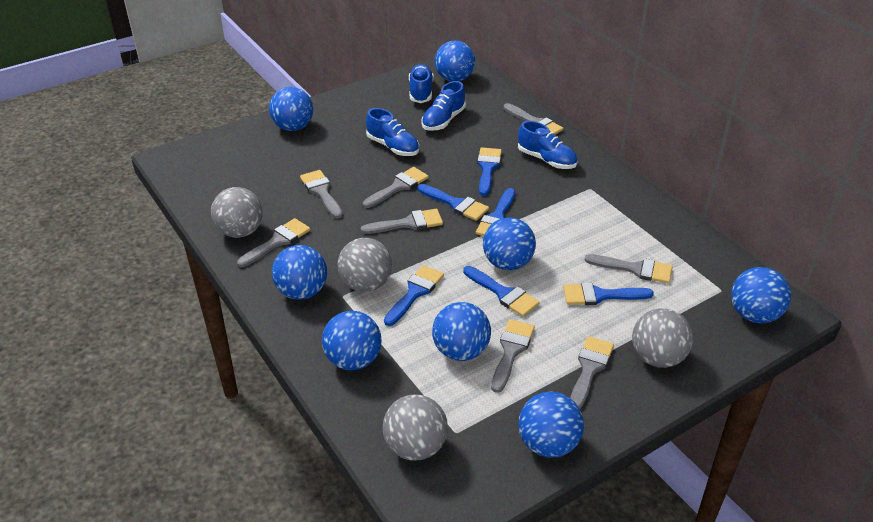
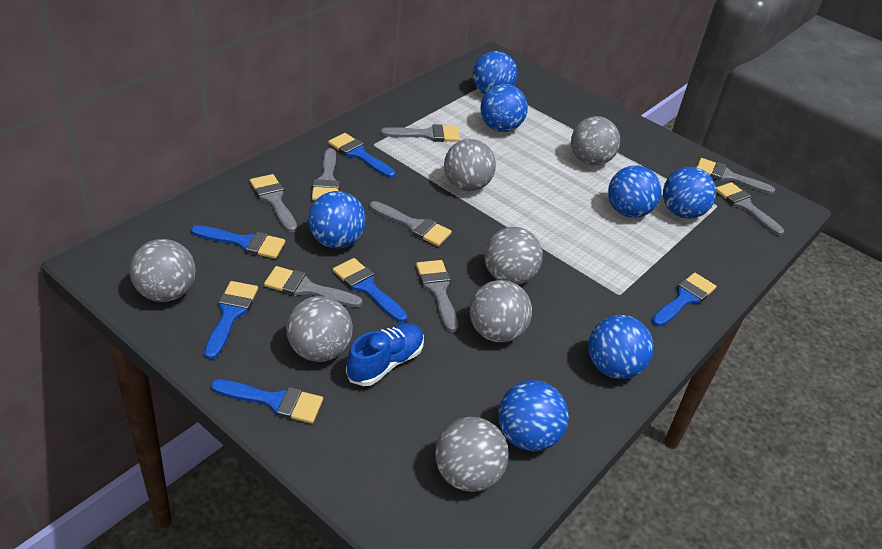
blue ball: [269,87,313,131] [272,245,327,300] [322,311,382,370] [432,302,491,361] [435,41,475,82] [483,217,536,270] [518,392,584,458] [731,267,791,323] = 8 -> [308,191,366,248] [473,51,518,94] [481,84,528,132] [499,380,569,451] [588,315,654,379] [608,166,661,218] [663,167,716,219] = 7
blue shoe: [366,108,419,156] [409,64,433,103] [421,81,466,131] [518,121,577,169] = 4 -> [346,323,424,386] = 1
grey ball: [211,187,263,238] [338,238,392,292] [382,394,448,461] [632,308,693,368] = 4 -> [129,239,196,302] [287,296,353,362] [435,417,509,492] [444,139,496,191] [470,280,532,342] [484,227,543,285] [571,116,620,166] = 7

